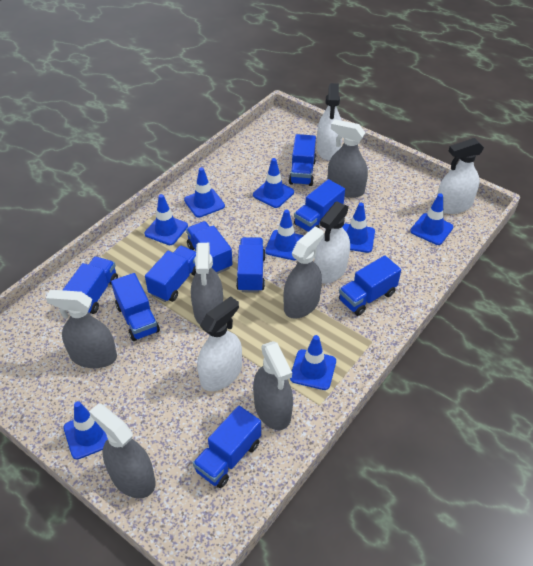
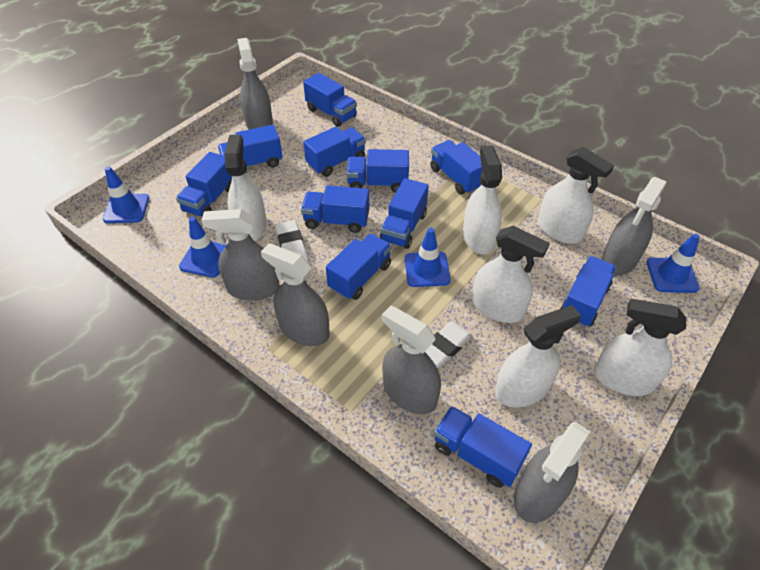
blue traffic cone: [64,401,108,459] [145,194,188,245] [184,167,225,218] [253,158,294,208] [265,209,304,260] [290,335,336,390] [343,203,375,253] [410,193,453,245] = 8 -> [103,166,149,223] [179,217,226,277] [405,228,451,287] [646,234,700,293] = 4
blue truck: [63,257,118,314] [111,273,160,341] [145,245,196,302] [186,221,233,274] [193,406,261,488] [236,237,266,293] [289,134,316,186] [294,179,345,232] [339,255,401,316] = 9 -> [176,152,232,217] [218,125,283,168] [301,185,369,233] [303,73,357,127] [303,127,366,177] [326,234,391,300] [346,149,409,193] [380,178,429,249] [430,140,482,195] [434,406,532,488] [560,256,616,327] = 11
white eraser: none = 0 -> [276,220,308,262] [425,322,472,368] = 2
white spray bottle: [197,296,242,391] [314,201,350,284] [317,83,342,160] [437,138,484,214] = 4 -> [225,135,267,241] [463,145,502,255] [472,226,550,323] [495,305,581,407] [538,147,614,244] [594,299,686,396] = 6

